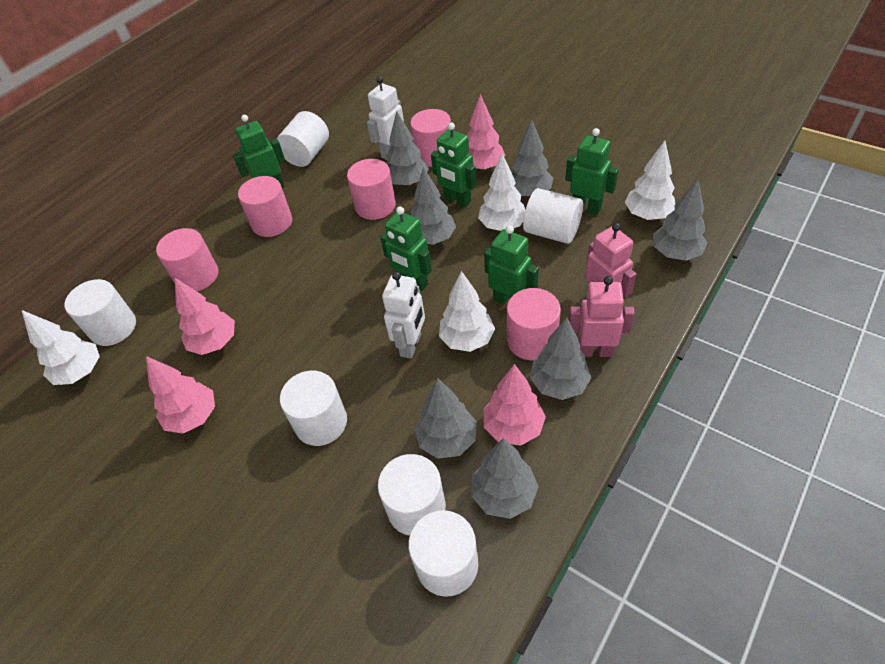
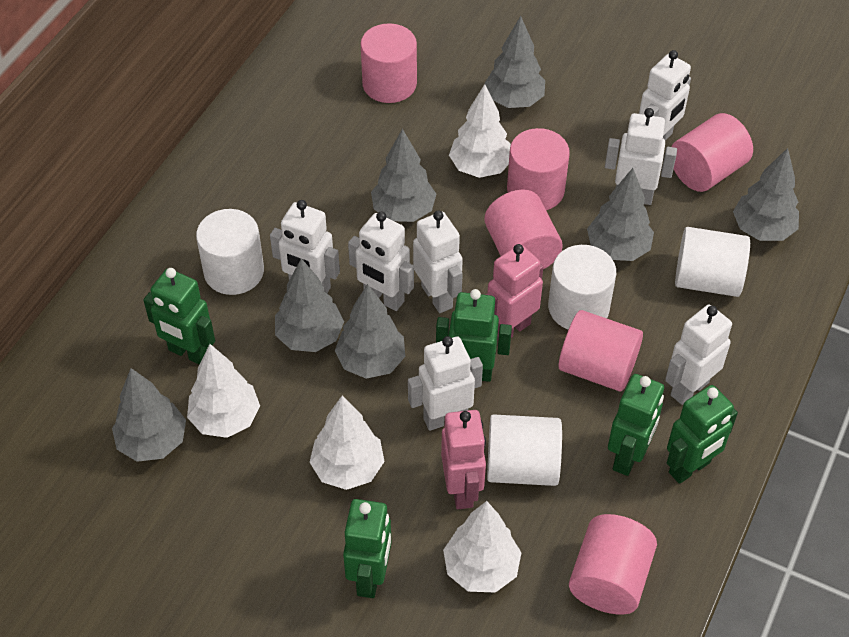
pink cylinder: [156,228,219,291] [238,176,292,237] [347,159,396,220] [410,109,451,167] [507,288,561,360] = 5 -> [361,23,417,103] [484,189,563,269] [507,128,570,210] [559,310,643,391] [569,514,657,615] [671,113,753,192] = 6
pink tree: [146,356,215,434] [175,278,235,355] [467,94,505,171] [484,364,546,446] = 4 -> none = 0
white cylinder: [64,279,136,346] [277,111,329,167] [280,371,347,446] [378,454,446,536] [408,510,478,597] [523,188,583,244] = 6 -> [196,209,264,295] [487,414,562,486] [548,245,616,330] [675,227,750,297] = 4
white robot: [367,76,404,160] [382,271,425,359] = 2 -> [270,200,340,293] [348,212,414,311] [408,336,483,431] [413,211,463,313] [605,108,677,205] [639,50,691,141] [665,305,732,405] = 7

